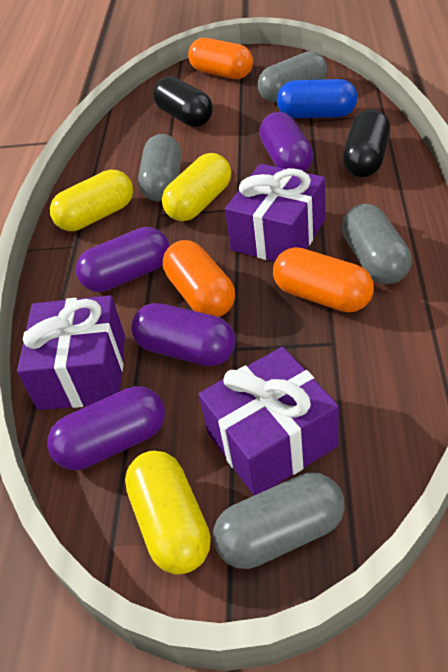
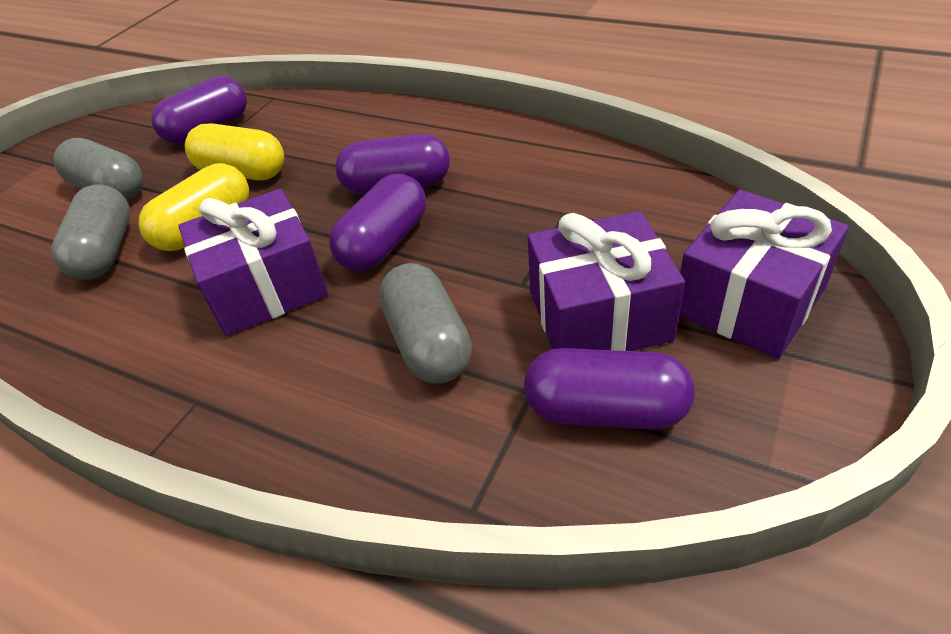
black capsule: [153,76,213,127] [343,109,390,177] = 2 -> none = 0
blue capsule: [277,79,357,118] = 1 -> none = 0
grey capsule: [138,134,181,202] [213,472,345,569] [258,51,327,103] [342,204,412,284] = 4 -> [51,184,130,280] [53,138,143,200] [379,263,472,383] = 3
orange capsule: [163,240,235,317] [188,38,253,79] [273,247,374,312] = 3 -> none = 0
yellow capsule: [50,170,133,231] [125,451,211,574] [162,153,231,221] = 3 -> [138,163,249,251] [185,123,284,181] = 2

